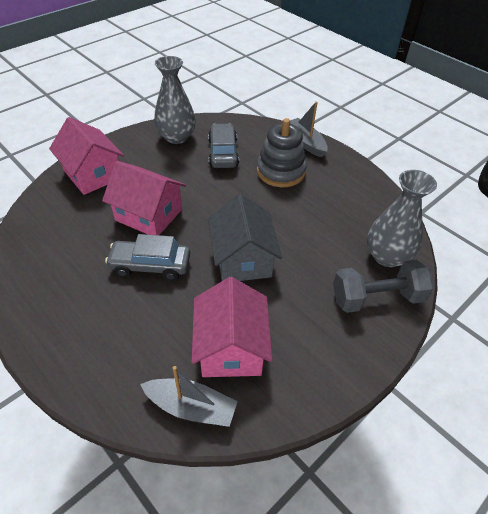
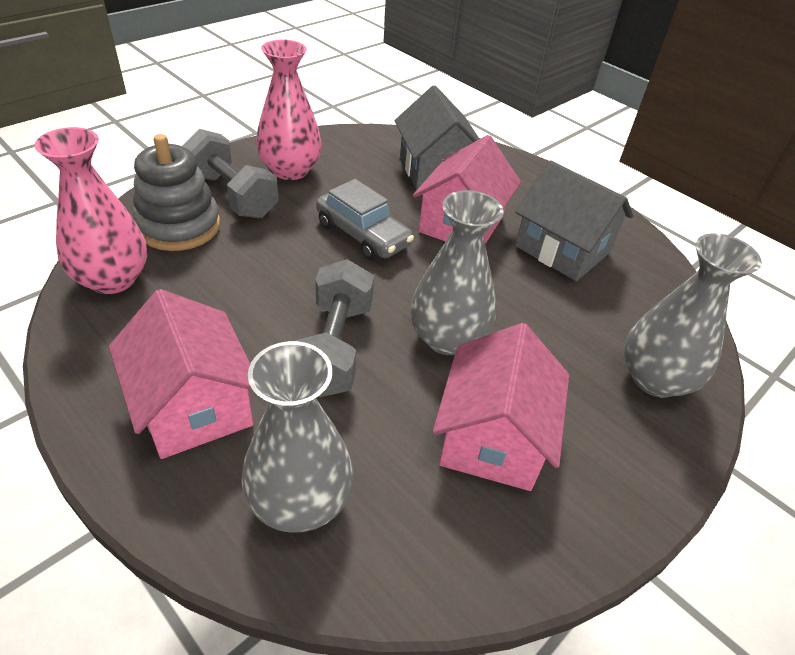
grey boat: [140,366,238,427] [290,101,328,157] = 2 -> none = 0
grey car: [105,234,190,280] [208,123,239,168] = 2 -> [316,179,414,260] = 1
grey dumbbell: [333,260,434,313] = 1 -> [182,129,279,219] [296,259,374,397] = 2
grey house: [208,194,282,281] = 1 -> [395,86,479,190] [515,160,633,281] = 2
grey vase: [154,56,196,144] [367,170,437,267] = 2 -> [241,341,353,533] [411,190,503,355] [624,233,762,398] = 3
pink vase: none = 0 -> [35,127,147,294] [256,40,322,180] = 2

